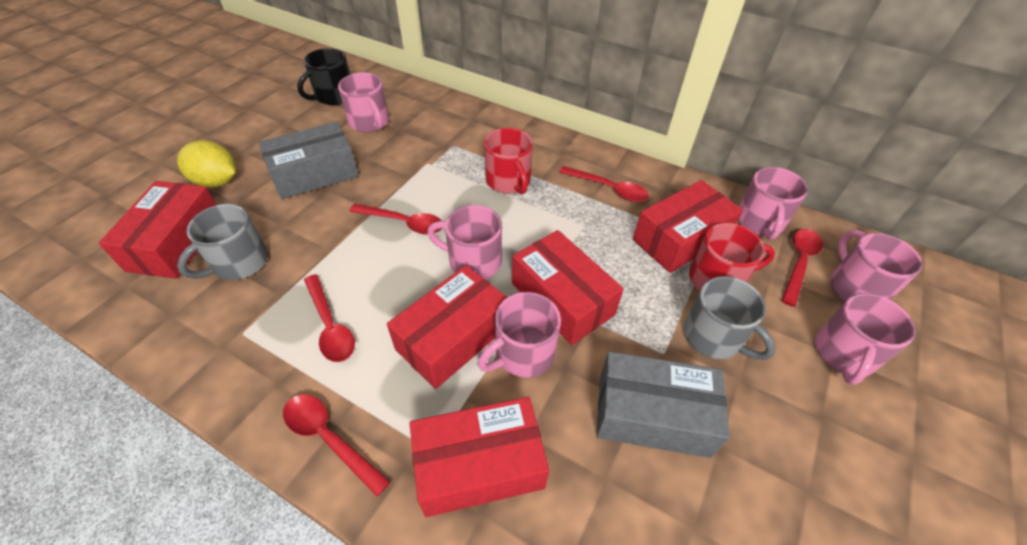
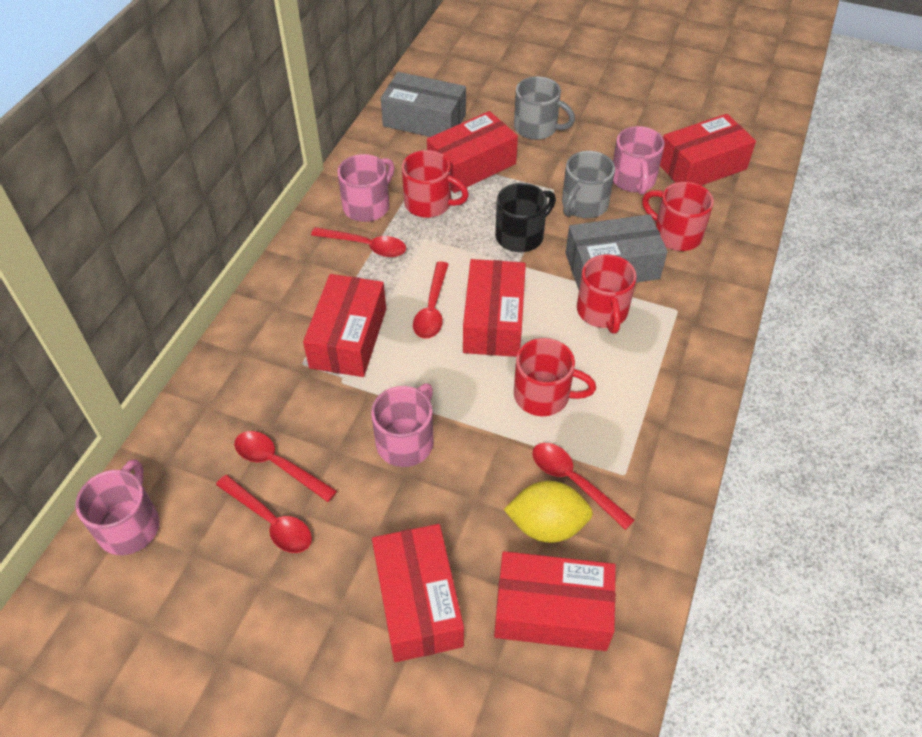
pink mug: [338,73,389,132] [427,205,502,279] [478,292,561,378] [738,167,808,240] [815,293,916,385] [830,230,923,302] = 6 -> [75,459,160,555] [337,154,394,222] [371,383,434,467] [613,126,665,195] = 4
red box: [99,181,217,279] [387,265,507,389] [409,397,550,517] [512,230,624,345] [633,180,743,273] = 5 -> [303,274,386,377] [372,524,464,662] [427,111,518,193] [463,259,526,357] [494,551,616,651] [660,114,756,186] = 6
red mug: [484,128,533,194] [689,223,775,291] = 2 -> [402,150,469,218] [514,338,596,416] [577,254,637,334] [642,182,714,251] = 4

